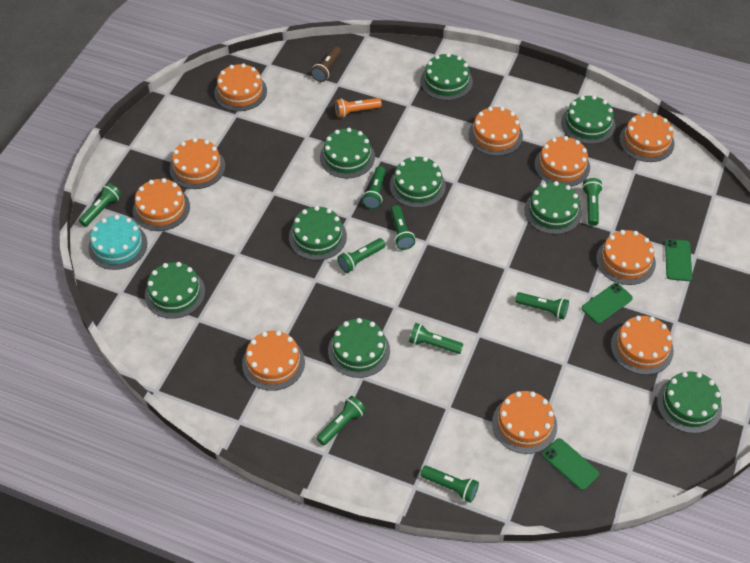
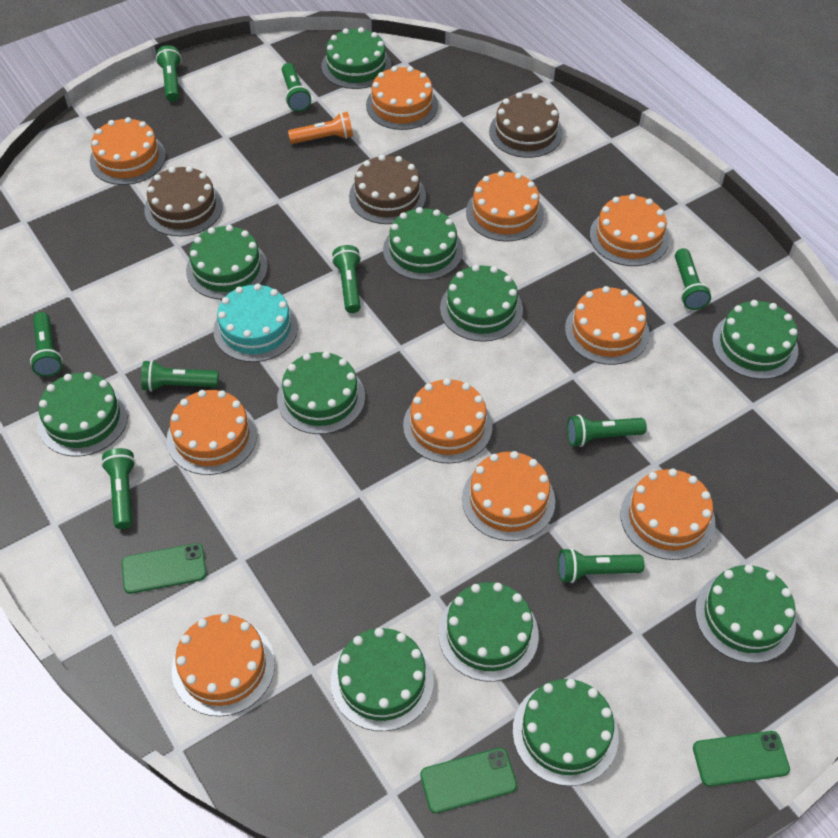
brown cake: none = 0 -> [144,166,223,236] [349,155,426,224] [489,92,563,158] = 3
brown flashlight: [311,46,341,82] = 1 -> none = 0
green cake: [145,262,205,319] [289,206,347,260] [320,128,375,178] [328,318,390,378] [390,156,446,208] [421,53,473,101] [525,181,582,234] [561,95,615,144] [657,371,722,433] = 9 -> [38,372,128,456] [186,225,268,299] [277,351,365,434] [321,27,391,89] [331,628,434,731] [383,207,463,280] [438,582,539,682] [440,265,523,342] [513,679,619,786] [695,565,796,663] [712,300,798,379] = 11

